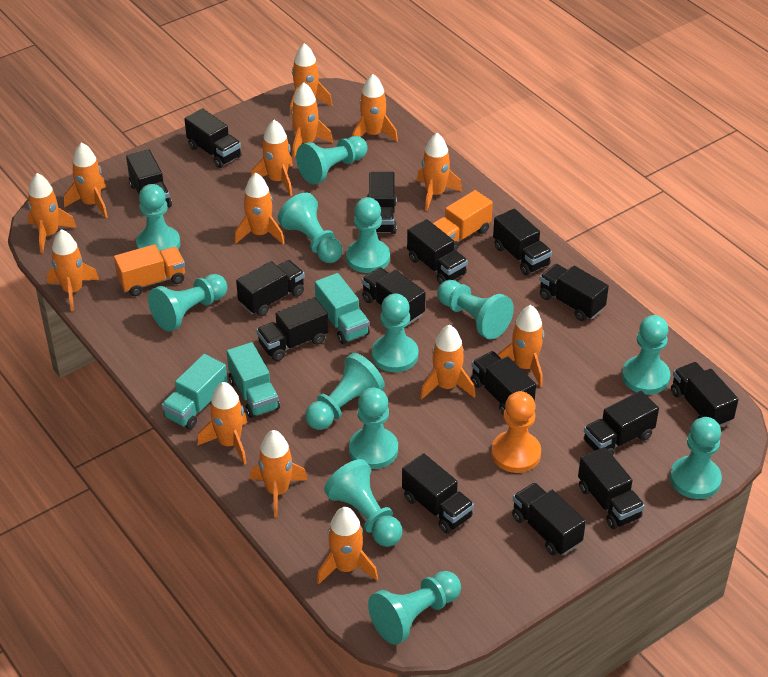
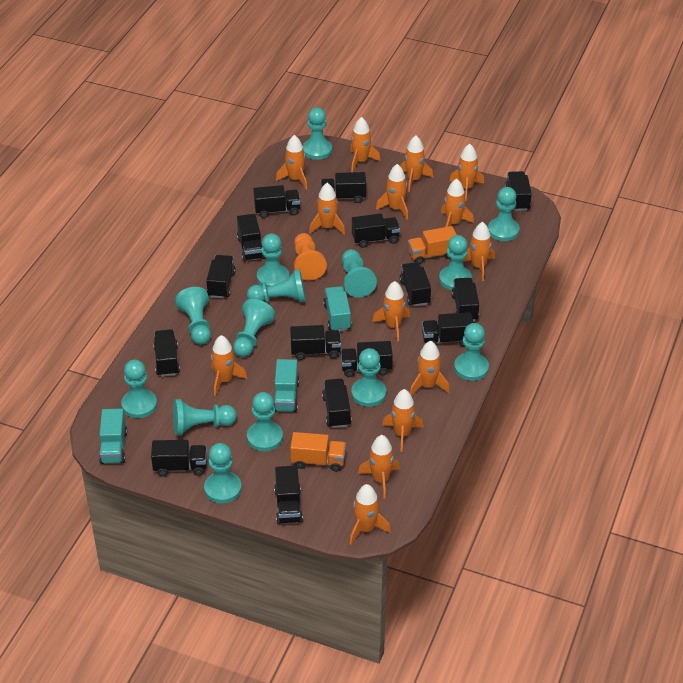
turquoise pawn: [136,184,180,252] [148,274,228,332] [278,193,343,263] [296,136,368,185] [305,353,385,430] [324,459,402,547] [346,197,390,273] [349,388,398,469] [368,571,461,645] [372,294,418,372] [437,280,514,339] [622,315,670,395] [670,417,722,499] = 13 -> [121,360,157,418] [173,399,237,435] [175,287,211,345] [204,443,242,503] [233,299,275,357] [247,269,306,303] [247,392,283,451] [257,233,289,287] [303,107,332,160] [342,249,377,298] [351,348,386,407] [439,235,472,290] [454,323,489,381] [488,187,520,241] = 14

